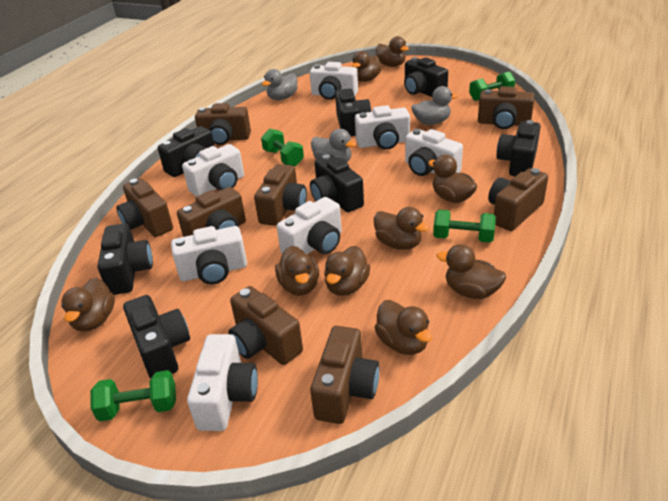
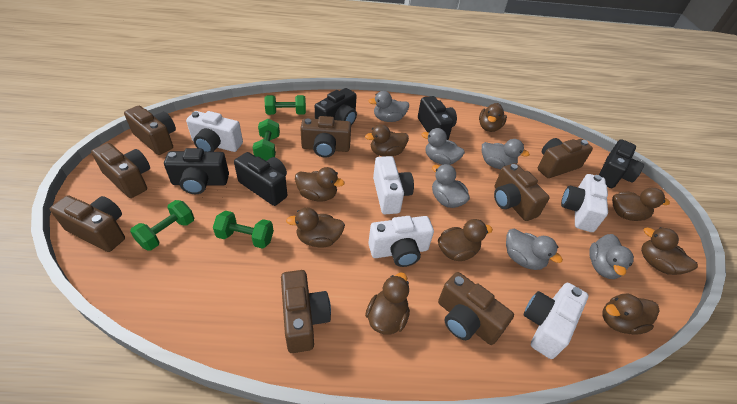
black camera: [97,223,153,295] [123,295,190,379] [158,126,214,177] [310,154,364,212] [335,89,371,136] [404,57,448,97] [497,120,541,176] = 7 -> [164,148,229,194] [234,152,287,206] [315,88,357,125] [418,96,457,140] [599,139,644,188] = 5
grey duck: [262,69,298,100] [311,129,356,162] [411,86,458,125] = 3 -> [368,91,409,122] [422,128,465,165] [432,164,470,208] [482,139,530,169] [506,229,563,270] [589,234,634,279] = 6
white camera: [171,226,247,284] [182,144,244,197] [187,334,258,431] [277,197,342,254] [310,62,358,100] [355,105,410,150] [405,129,463,176] = 7 -> [186,111,243,152] [368,216,434,267] [373,156,414,214] [524,283,588,359] [561,174,608,232] = 5

